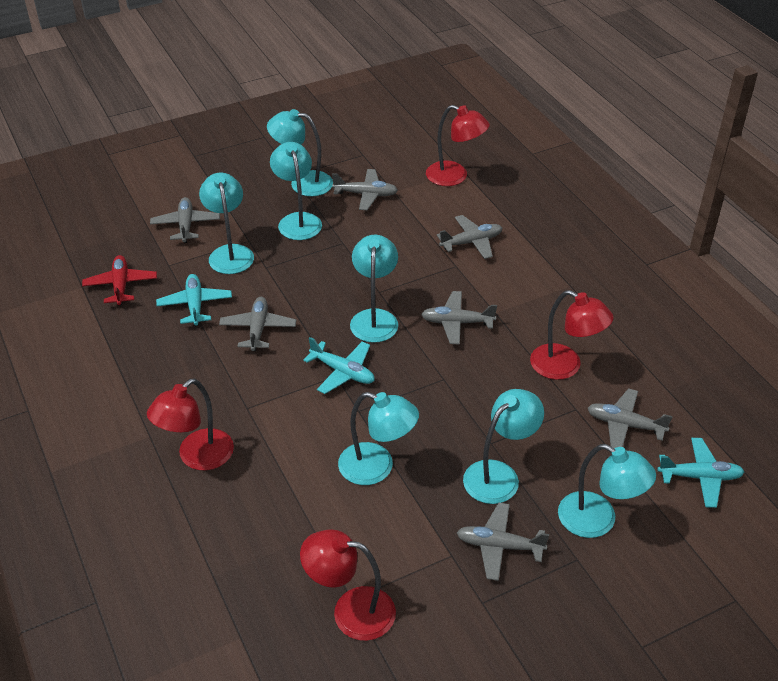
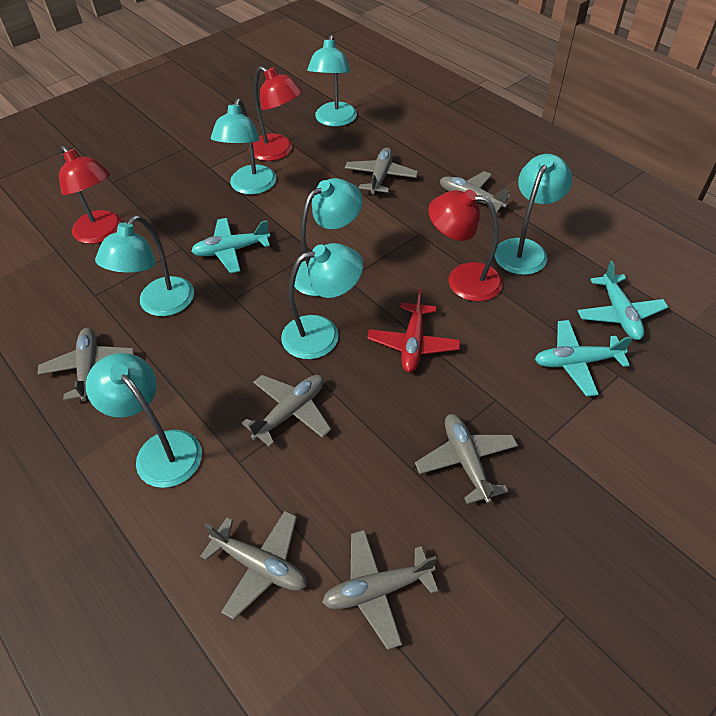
red lamp: [147,378,234,470] [300,529,396,641] [426,105,490,186] [530,290,614,380] = 4 -> [59,145,122,244] [248,66,303,161] [428,189,503,302] = 3

